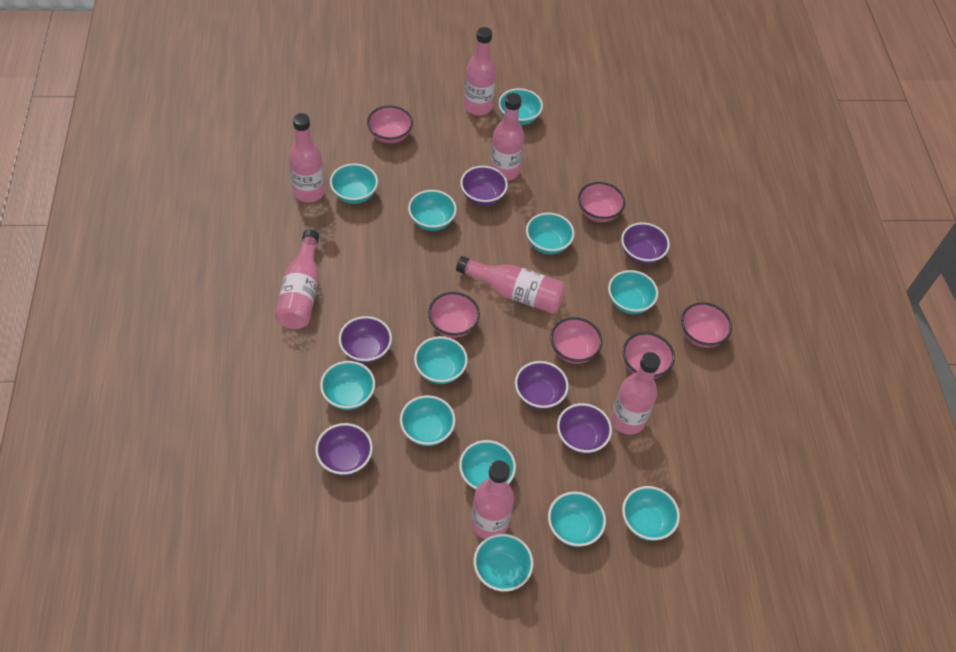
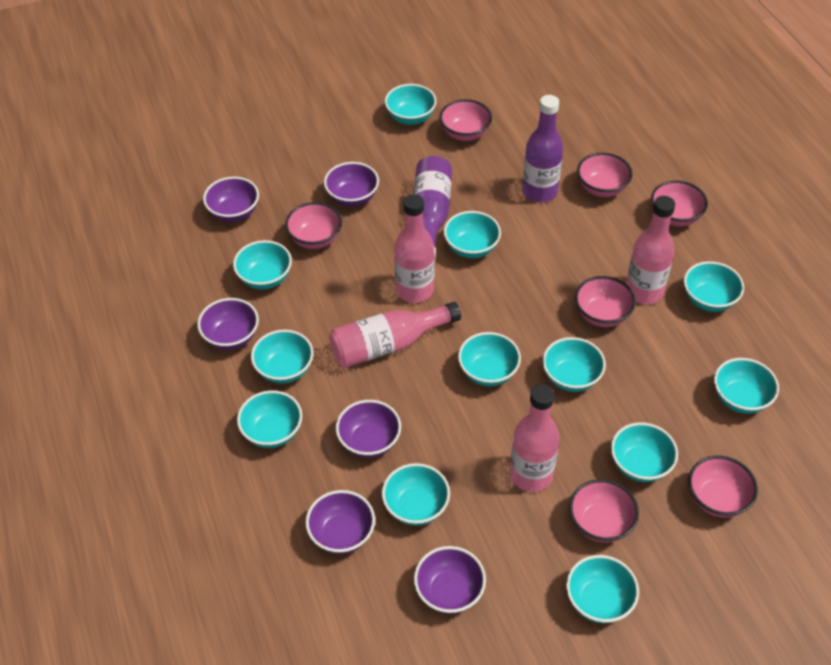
pink bottle: [275,229,319,329] [289,113,325,202] [456,256,565,313] [464,27,496,115] [471,460,514,539] [490,93,524,181] [611,352,661,435] = 7 -> [329,302,461,368] [394,194,435,303] [510,384,560,492] [626,196,675,304] = 4
pink bowl: [367,105,413,143] [428,292,480,338] [550,317,602,364] [578,182,625,222] [623,332,675,379] [681,302,732,348] = 6 -> [285,202,342,249] [439,99,492,141] [569,479,639,543] [575,276,636,327] [577,153,632,197] [651,180,708,226] [688,456,758,517] = 7
purple bottle: none = 0 -> [413,156,452,257] [522,95,563,202] = 2

